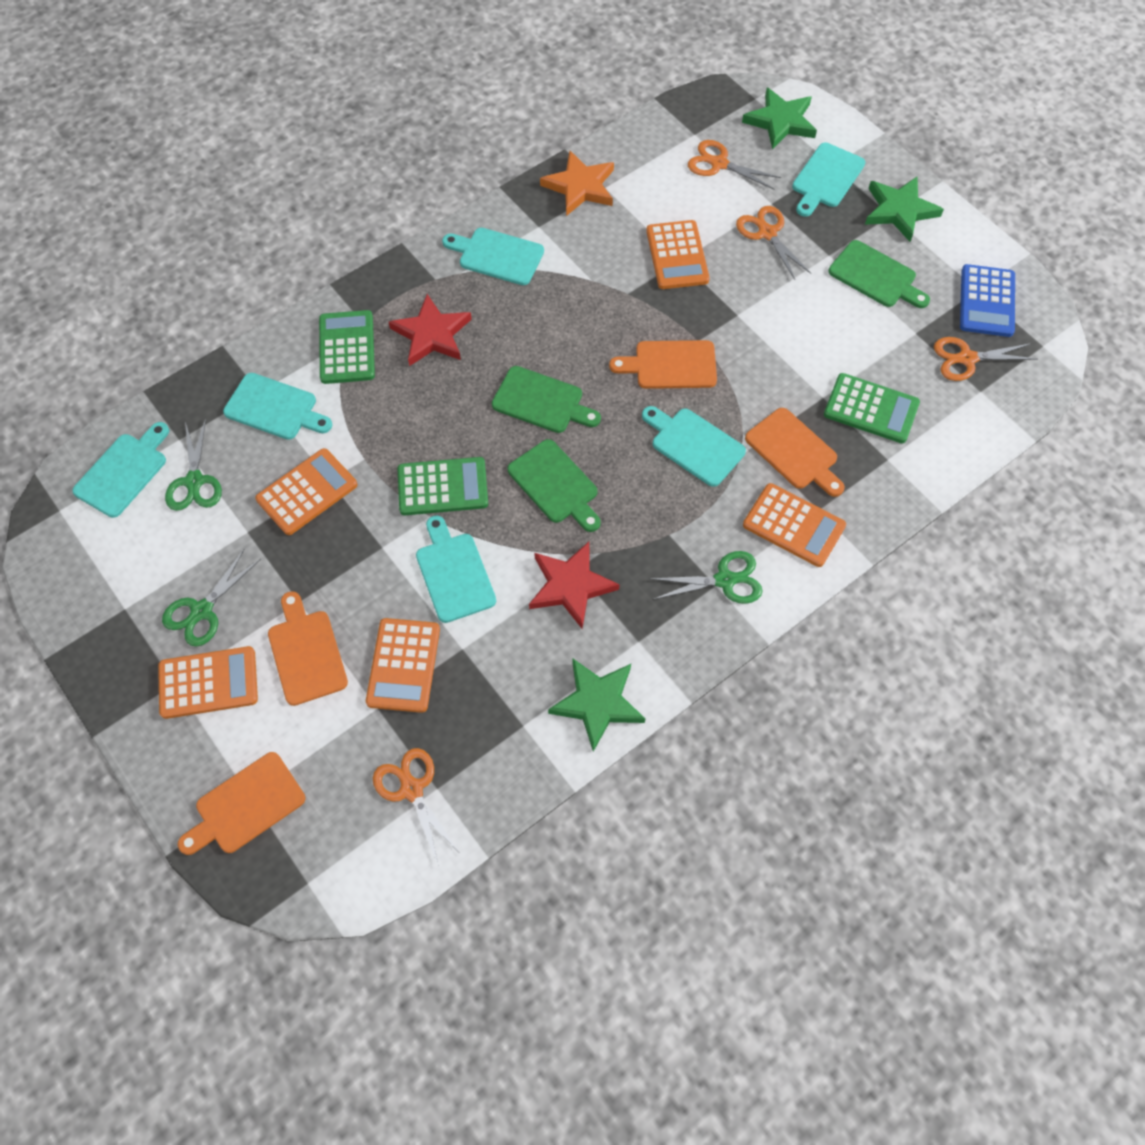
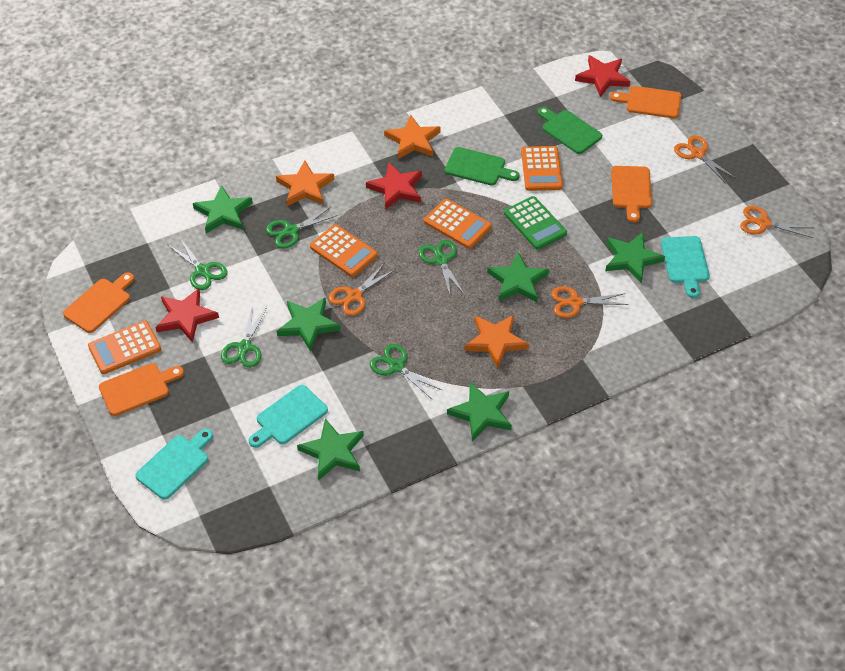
blue calculator: [960,264,1015,337] = 1 -> none = 0
green calculator: [319,310,375,384] [397,457,488,515] [824,373,920,443] = 3 -> [504,196,567,249] = 1
green cutting board: [492,366,601,433] [507,439,601,532] [828,240,930,308] = 3 -> [445,147,520,185] [537,107,602,154] = 2
green scissors: [162,548,261,647] [165,418,222,511] [649,551,762,604] = 3 -> [168,238,228,290] [221,307,267,368] [266,207,338,249] [370,344,442,399] [419,240,465,298] = 5
green star: [548,658,645,752] [742,87,817,150] [865,177,944,242] = 3 -> [193,185,253,233] [277,297,341,352] [297,418,364,480] [447,382,512,442] [487,252,549,302] [605,232,665,283] = 6
orange calculator: [158,646,258,719] [255,448,357,535] [366,618,440,713] [646,220,710,289] [743,483,846,567] = 5 -> [88,321,161,374] [310,224,378,277] [424,199,492,249] [521,146,563,191] = 4
orange star: [540,151,614,216] = 1 -> [276,161,335,206] [384,115,441,159] [464,315,529,368] = 3
red star: [389,294,472,366] [529,542,620,629] = 2 -> [155,288,219,343] [366,162,422,210] [575,55,630,97] = 3
turquoise cutting board: [72,422,169,518] [223,373,332,440] [416,516,496,623] [442,228,544,285] [642,406,746,487] [792,143,865,217] = 6 -> [135,429,213,500] [249,385,328,448] [661,236,710,298] = 3

